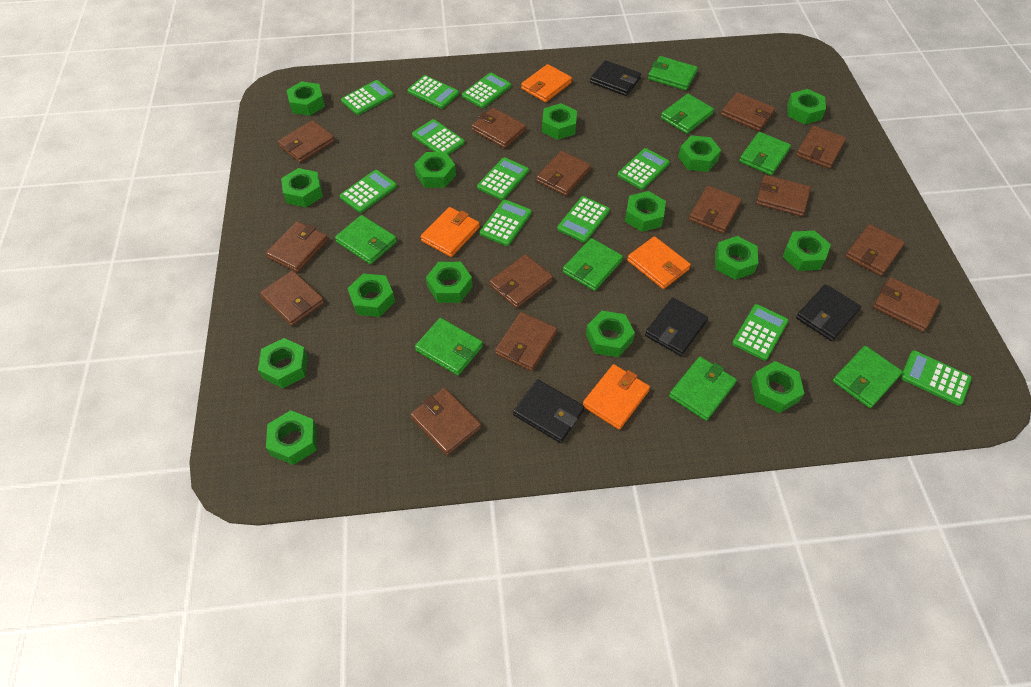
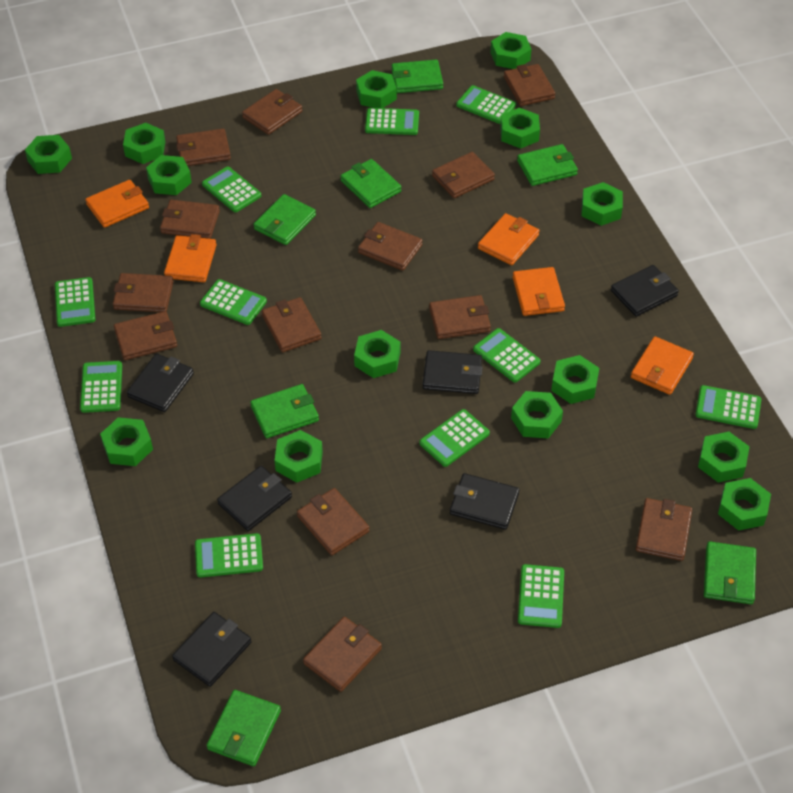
black wallet: [513,379,584,443] [590,60,641,96] [645,298,708,356] [796,284,861,341] = 4 -> [127,354,194,412] [172,612,252,687] [217,466,292,531] [423,350,483,394] [450,473,519,530] [611,265,679,317] = 6
brown wallet: [260,270,324,326] [266,221,328,272] [278,120,335,163] [410,388,481,455] [472,108,526,148] [489,254,553,308] [495,312,557,371] [536,151,591,196] [689,186,742,233] [721,92,775,131] [756,175,811,216] [796,126,846,169] [845,224,905,276] [873,277,940,332] = 14 -> [113,273,173,312] [114,311,177,360] [160,200,220,239] [176,128,231,166] [242,89,303,135] [262,297,322,352] [297,488,369,555] [303,617,382,692] [358,222,423,271] [429,295,491,339] [432,152,495,198] [504,64,555,106] [636,498,692,561] = 13
green nut: [258,338,308,388] [266,410,317,465] [281,168,323,207] [287,81,325,116] [348,274,395,317] [414,152,456,188] [426,262,473,303] [542,103,577,140] [586,311,635,357] [625,191,666,232] [678,135,721,172] [715,236,758,280] [751,361,804,413] [782,230,831,271] [787,89,826,124] = 15 -> [25,135,72,174] [100,417,153,466] [123,123,165,164] [146,155,192,195] [275,430,323,483] [354,330,400,378] [356,70,397,108] [490,32,531,69] [500,108,540,149] [511,391,563,438] [551,355,599,404] [581,182,623,226] [698,432,750,483] [718,478,771,531] = 14
green wallet: [335,215,397,264] [415,318,483,375] [563,238,623,291] [648,56,698,90] [661,94,714,134] [669,357,737,421] [739,132,791,175] [833,346,903,408] = 8 -> [207,690,281,766] [250,384,319,438] [254,194,316,245] [340,159,401,208] [391,60,443,93] [517,144,578,186] [704,541,756,604] = 7
orange wallet: [421,207,480,257] [521,64,572,102] [583,364,650,430] [627,236,691,289] = 4 -> [85,180,149,228] [164,234,216,282] [478,213,540,265] [513,267,565,316] [631,336,694,395] = 5

